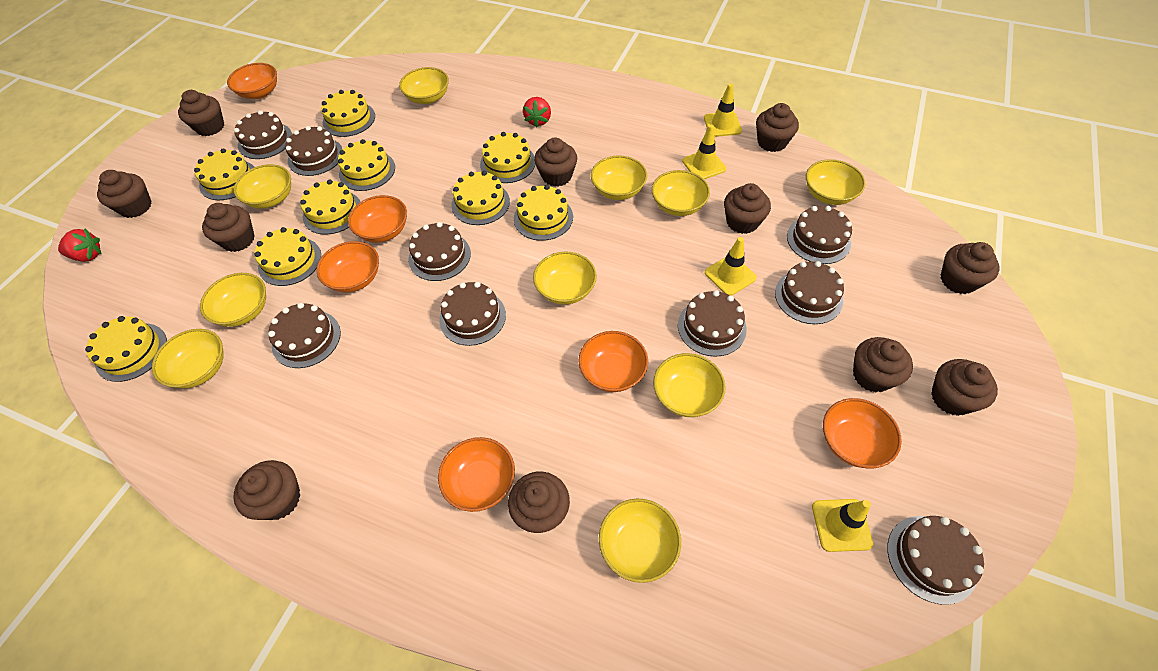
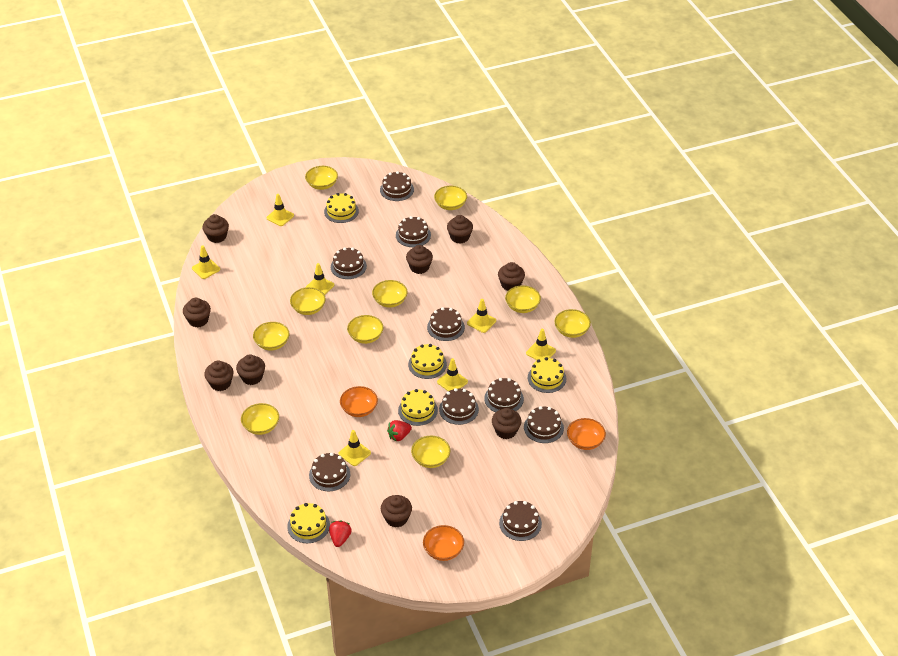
brown cupcake: [97,170,152,218] [178,90,224,136] [202,203,255,252] [233,460,300,520] [508,472,570,533] [534,138,577,186] [724,183,771,234] [756,103,799,152] [853,337,913,392] [931,359,998,416] [941,242,1000,294] = 11 -> [183,298,211,327] [202,214,229,243] [204,360,234,391] [236,355,265,385] [381,495,412,527] [406,245,433,274] [447,215,473,244] [492,408,522,439] [498,262,525,291] = 9
orange bowl: [227,63,277,99] [316,241,379,292] [348,195,407,243] [438,437,515,512] [579,331,648,392] [823,398,902,468] = 6 -> [340,386,378,417] [423,525,464,561] [567,418,606,450] = 3
yellow cake: [85,316,167,382] [194,149,254,200] [254,227,321,286] [300,180,361,235] [321,90,375,137] [338,139,395,191] [451,171,510,225] [480,132,535,183] [514,185,573,241] = 9 -> [287,503,330,543] [324,193,359,223] [398,389,438,426] [408,344,447,379] [528,357,566,393] = 5
yellow traffic cone: [682,124,726,179] [704,83,742,137] [705,237,757,296] [812,499,873,552] = 4 -> [192,246,220,279] [266,194,294,226] [306,263,334,295] [339,430,371,466] [437,358,468,391] [467,299,496,333] [526,329,556,360] = 7

